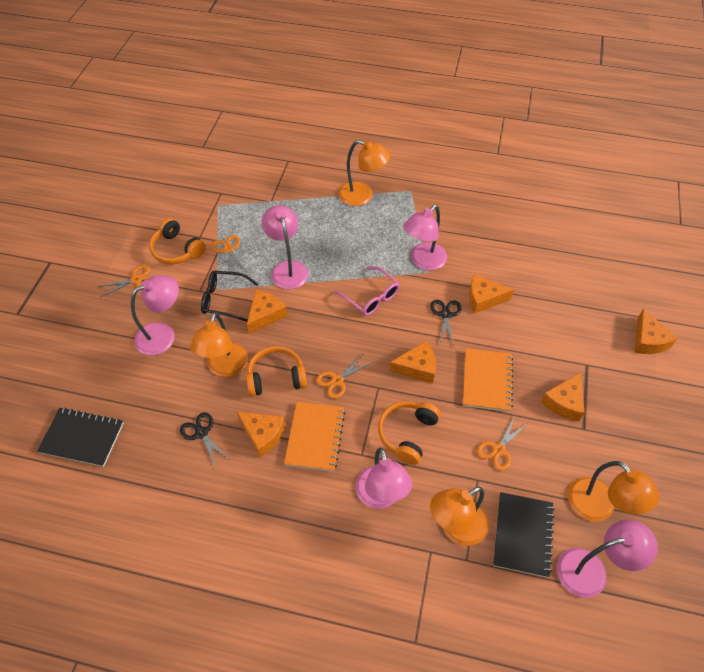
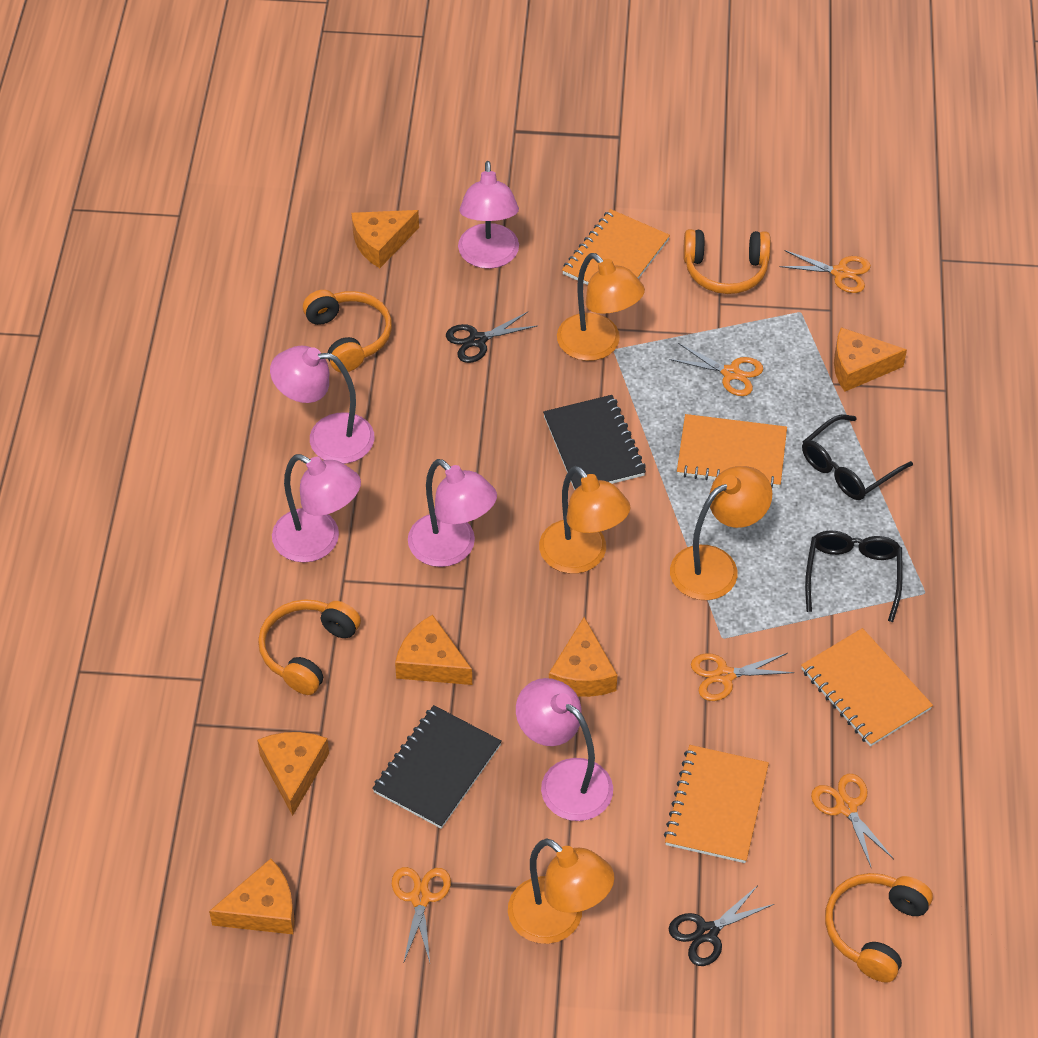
black glasses: [201,271,258,322] = 1 -> [802,414,913,500] [805,531,903,622] = 2
orange headphones: [149,218,206,264] [246,346,307,397] [378,401,441,465] = 3 -> [258,599,361,695] [303,290,392,372] [683,229,771,294] [825,873,933,983] = 4
orange notebook: [284,402,345,472] [463,348,513,412] = 2 -> [562,209,670,285] [664,745,769,863] [677,414,787,488] [801,628,933,747] = 4
orange scissors: [98,265,151,297] [212,235,246,272] [316,354,373,399] [477,417,528,471] = 4 -> [392,867,451,964] [669,343,763,396] [691,653,795,701] [779,250,871,293] [811,774,894,867] = 5
pink glasses: [334,266,400,316] = 1 -> none = 0

